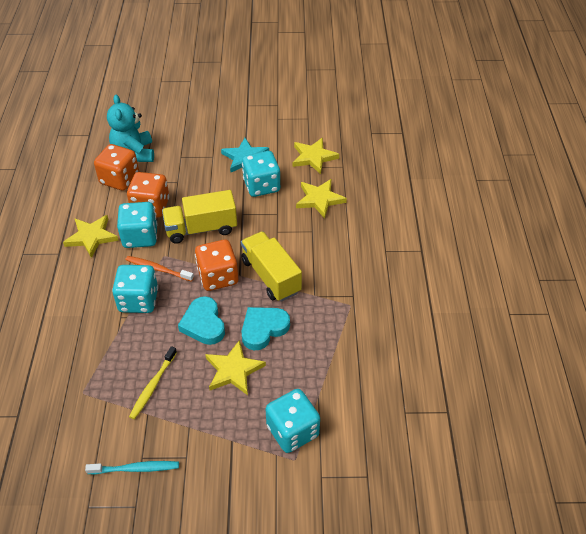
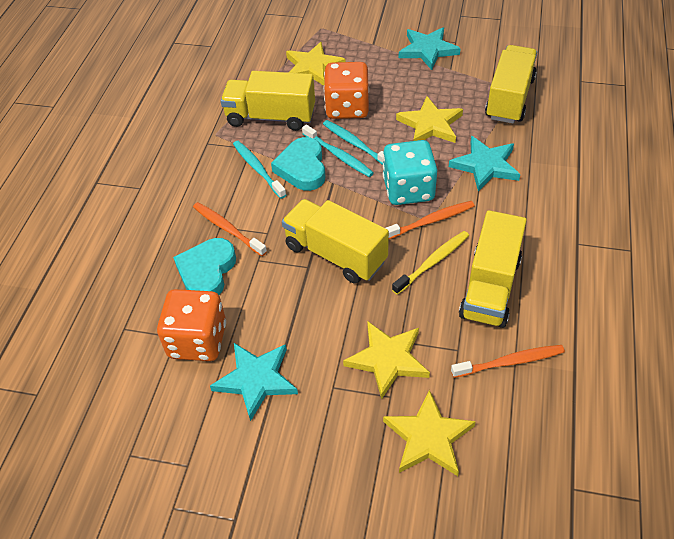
orange dice: [94,144,139,191] [127,172,169,217] [195,239,238,291] = 3 -> [157,289,226,361] [324,62,369,119] = 2
orange toothbrush: [126,256,194,282] = 1 -> [193,202,267,256] [386,201,475,239] [451,345,565,378] = 3
turquoise dice: [112,265,158,313] [117,202,158,248] [242,151,280,197] [266,389,320,453] = 4 -> [383,140,437,205] = 1
turquoise star: [221,138,269,172] = 1 -> [210,343,298,421] [399,27,461,70] [449,136,520,192] = 3
turquoise teddy bear: [107,95,154,162] = 1 -> none = 0
turquoise toothbrush: [85,461,179,474] = 1 -> [233,141,286,199] [302,125,374,177] [323,120,383,165] = 3
yellow truck: [162,190,237,244] [241,231,302,302] = 2 -> [221,71,315,131] [282,199,389,284] [459,210,527,328] [485,45,537,124] = 4

